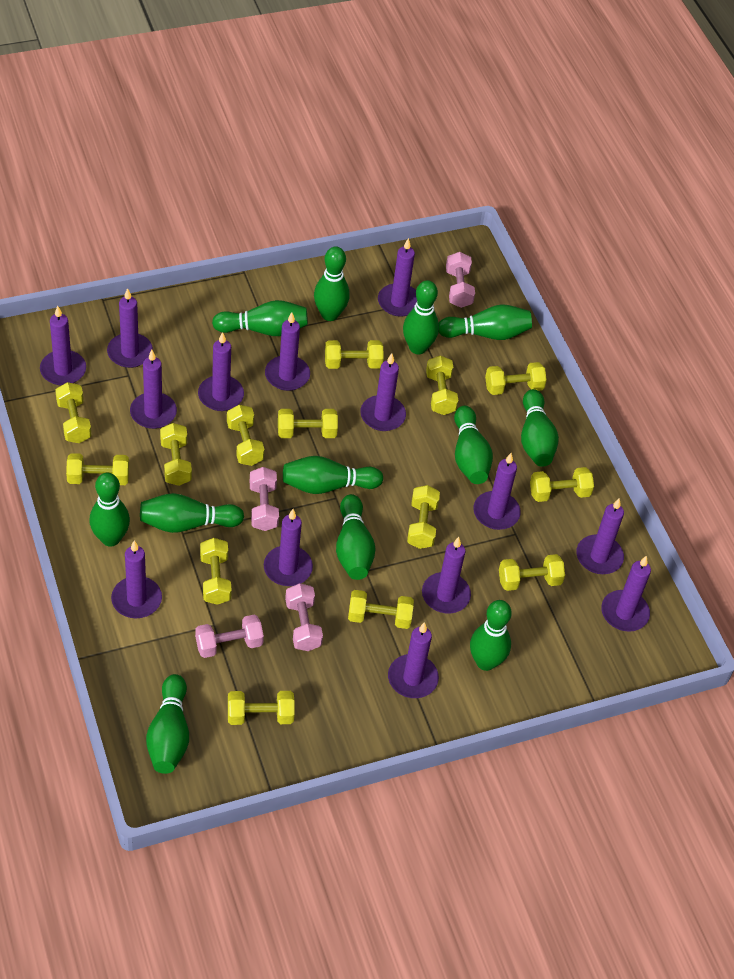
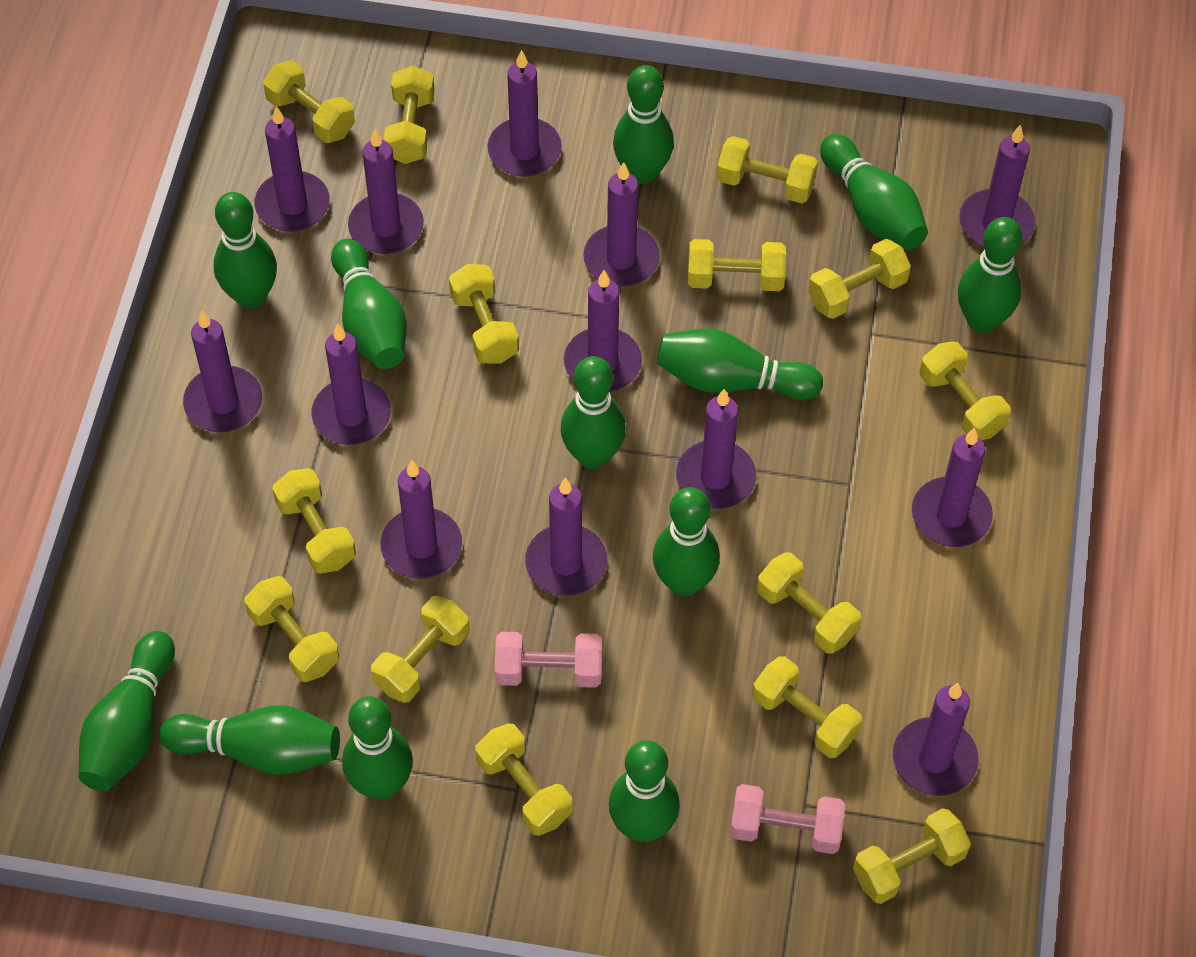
pink dumbbell: [195,615,264,658] [250,467,279,531] [285,583,323,651] [446,252,475,308] = 4 -> [495,632,602,688] [730,784,845,854] = 2
purple candle: [40,306,86,386] [107,288,153,368] [111,540,162,618] [130,350,177,429] [198,332,244,411] [264,509,313,586] [265,312,310,391] [360,353,406,431] [378,238,417,317] [388,622,439,698] [422,537,471,613] [473,453,521,530] [576,498,624,574] [601,556,651,632] = 14 -> [183,311,262,432] [254,106,330,232] [312,323,391,445] [348,129,424,254] [381,460,462,579] [487,50,562,177] [525,478,607,596] [564,270,642,392] [583,162,660,287] [676,389,756,509] [893,683,978,796] [912,428,993,547] [959,125,1035,247] = 13

